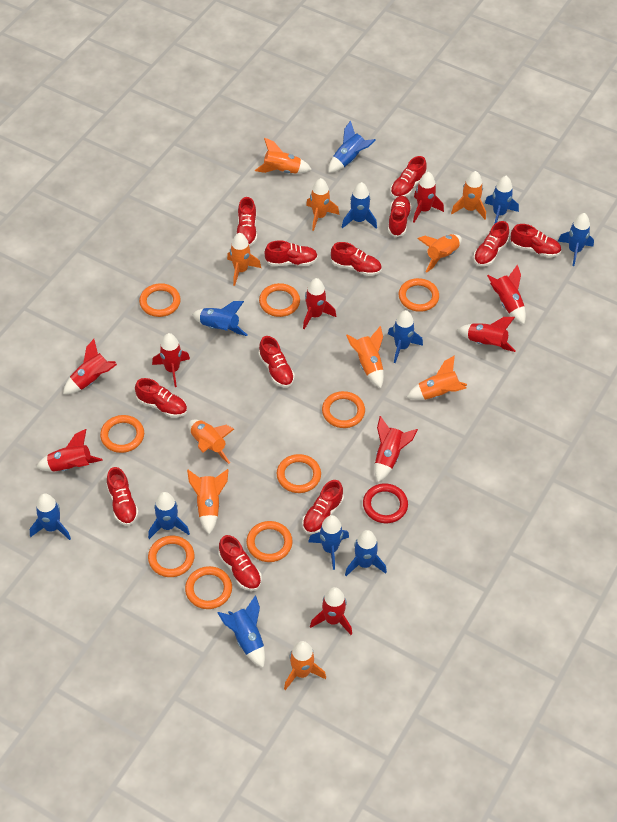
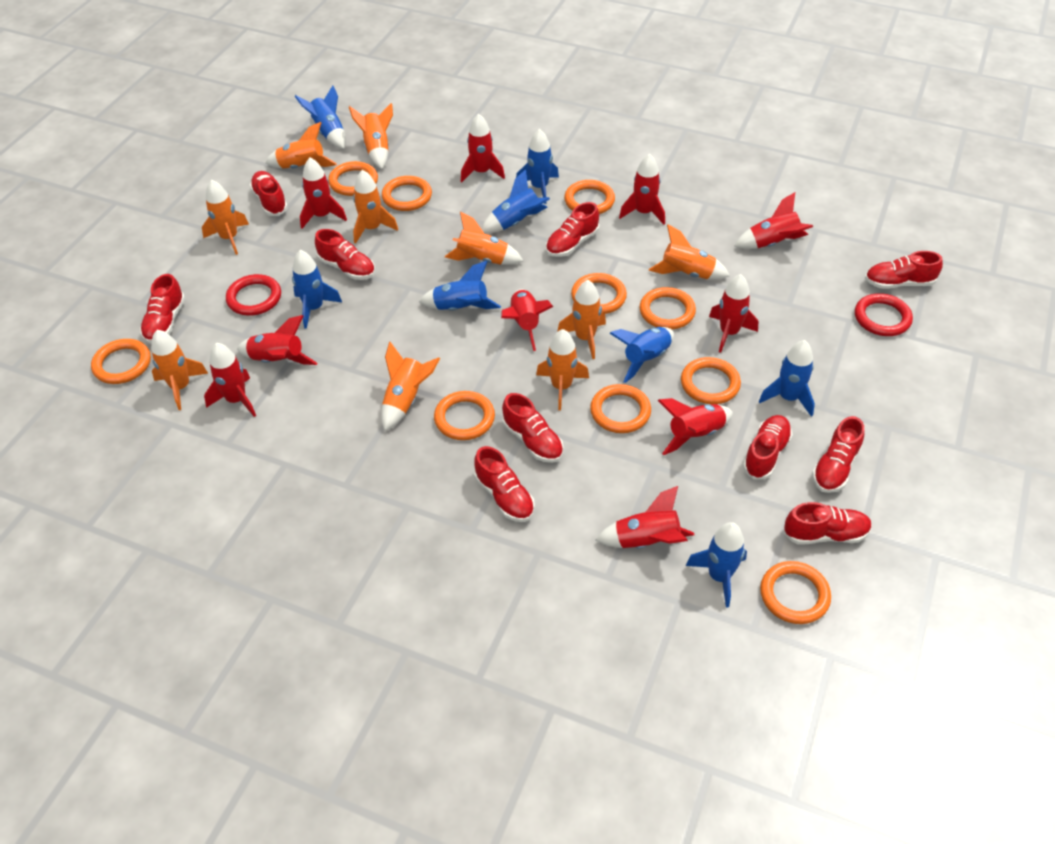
blue rocket: [30,494,71,540] [148,492,190,539] [192,301,247,336] [218,595,265,668] [308,515,349,570] [328,120,376,173] [342,182,377,229] [345,530,387,576] [388,310,423,363] [485,176,519,224] [558,213,594,266] = 11 -> [292,250,342,329] [295,86,346,149] [419,261,501,311] [482,169,550,233] [516,129,559,204] [610,327,674,383] [686,522,747,608] [759,340,815,417] = 8
orange ring: [100,415,144,453] [139,283,181,317] [148,536,195,577] [185,566,232,609] [246,521,293,562] [259,283,300,317] [277,454,321,493] [322,391,365,428] [399,278,439,312] = 9 -> [91,339,151,384] [328,161,378,196] [382,176,432,211] [434,391,495,440] [564,180,615,214] [571,273,627,314] [590,384,651,433] [640,287,696,329] [681,357,741,404] [760,561,831,624] = 10
red ring: [363,483,408,523] = 1 -> [226,274,281,316] [855,293,913,336] = 2
red rocket: [36,429,103,472] [63,339,117,394] [152,333,190,387] [303,278,336,329] [310,587,352,635] [375,416,418,482] [413,172,444,223] [458,317,516,352] [487,264,526,324] = 9 -> [204,343,256,417] [237,315,317,365] [300,157,347,229] [461,113,505,182] [501,289,553,351] [596,486,694,548] [619,154,665,225] [658,398,733,455] [709,274,758,353] [734,192,813,249] = 10
red shoe: [107,467,139,526] [135,378,187,417] [219,535,262,591] [236,197,257,246] [258,336,295,388] [265,240,318,266] [302,480,344,534] [331,242,382,276] [388,196,412,237] [390,156,427,198] [473,221,509,266] [510,224,561,257] = 12 -> [140,274,185,343] [250,171,288,216] [315,229,375,280] [474,446,535,522] [502,393,563,463] [546,202,599,257] [743,415,793,479] [783,502,872,545] [812,416,864,493] [865,251,943,289] = 10

